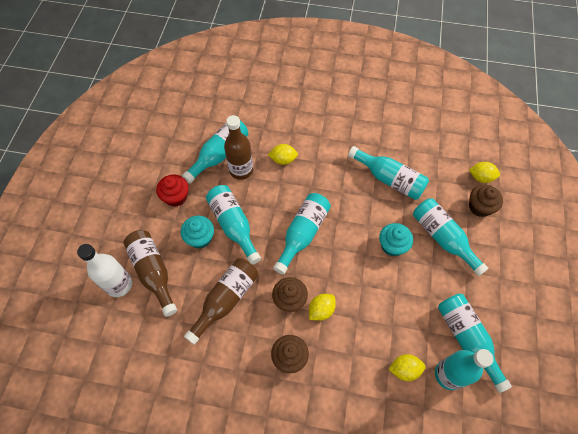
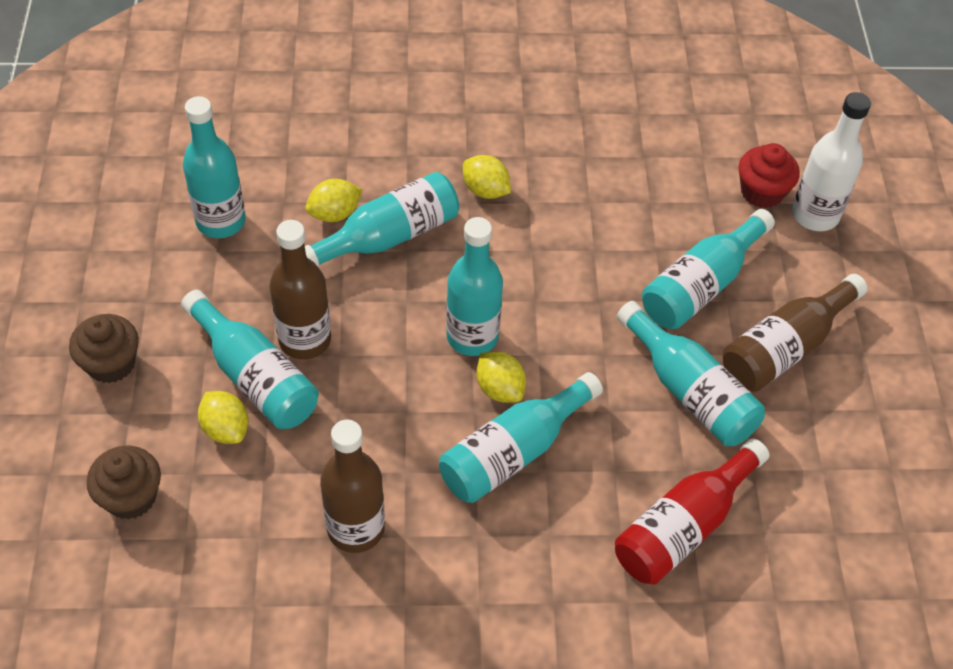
brown cupcake: [271,335,309,373] [272,277,308,312] [469,185,503,217] = 3 -> [69,314,139,383] [87,446,161,520] = 2
red bottle: none = 0 -> [615,439,769,585] = 1
turquoise cupcake: [181,216,214,249] [379,223,413,256] = 2 -> none = 0

